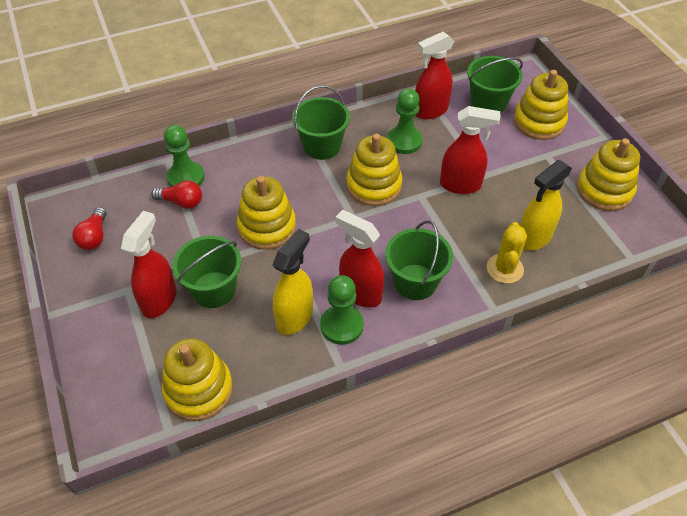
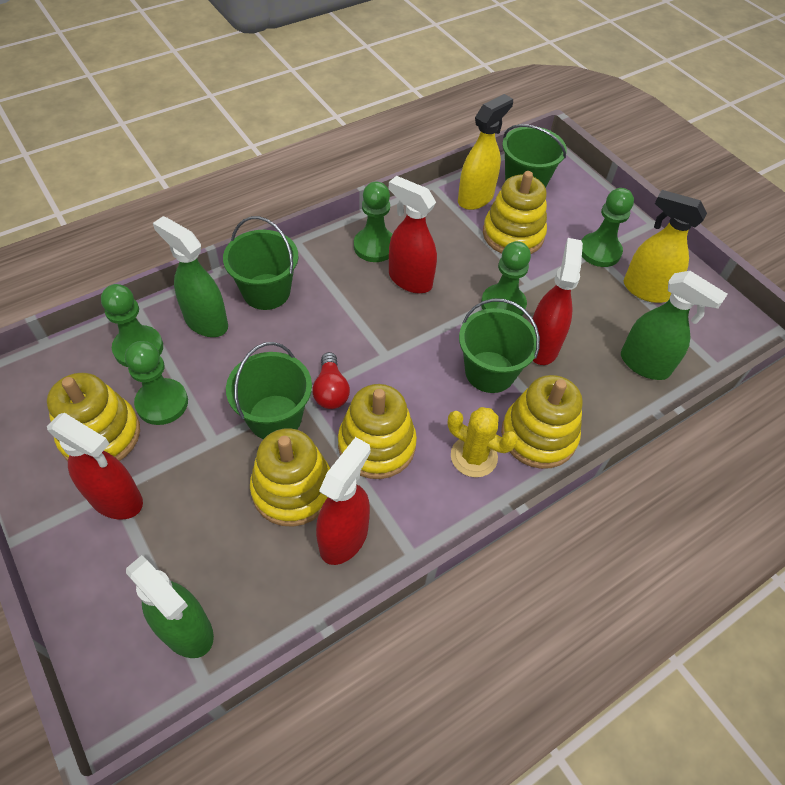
green pawn: [164,125,205,187] [320,275,364,345] [387,88,423,154] = 3 -> [101,284,163,367] [125,341,188,425] [354,182,392,262] [481,241,531,316] [581,188,634,267] = 5
green spray bottle: none = 0 -> [126,555,214,658] [153,216,228,337] [621,271,728,380] = 3
red light bulb: [72,207,106,250] [151,181,202,209] = 2 -> [312,352,350,409] = 1

